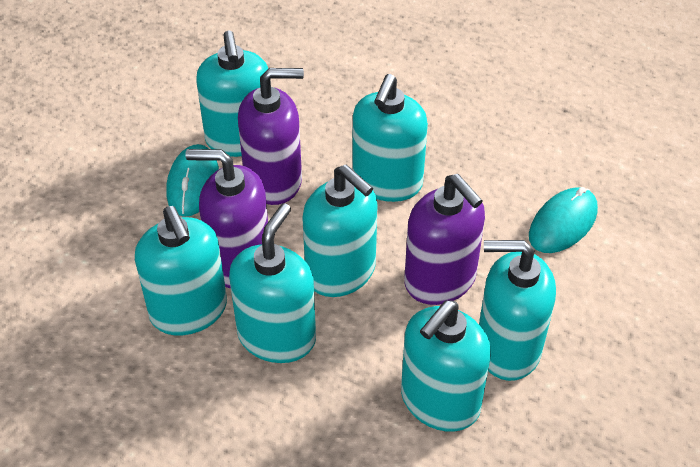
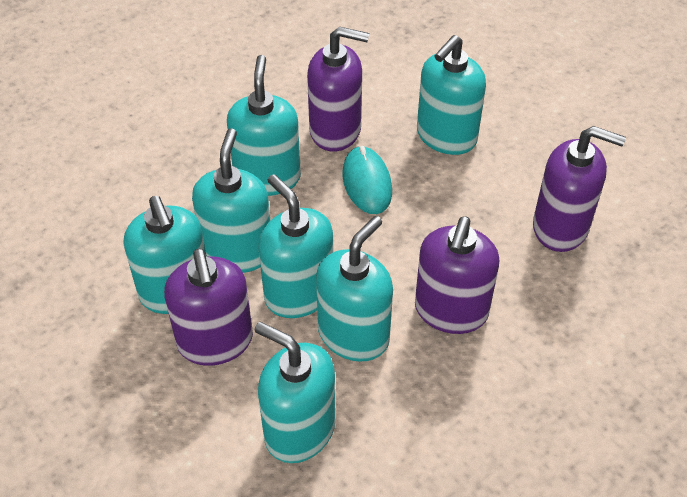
purple soap dispenser: [185,149,268,288] [238,68,304,205] [404,174,485,305] = 3 -> [164,248,253,366] [307,27,369,151] [415,216,499,334] [533,126,626,252] = 4
turquoise mouse: [166,144,219,217] [529,187,598,253] = 2 -> [343,146,392,214] = 1

